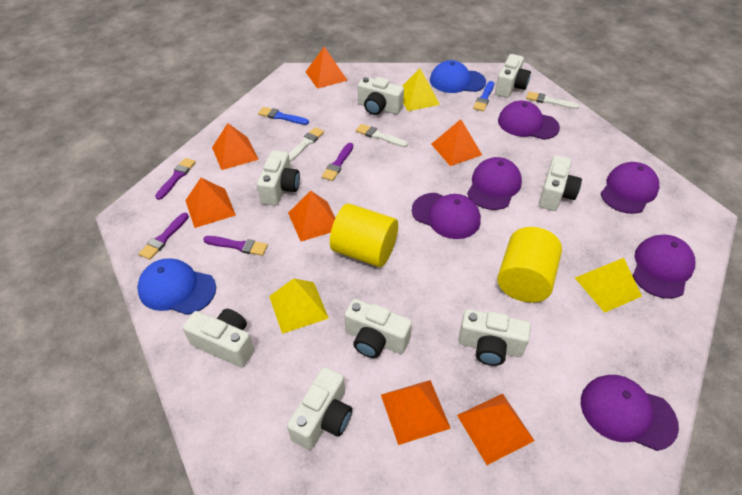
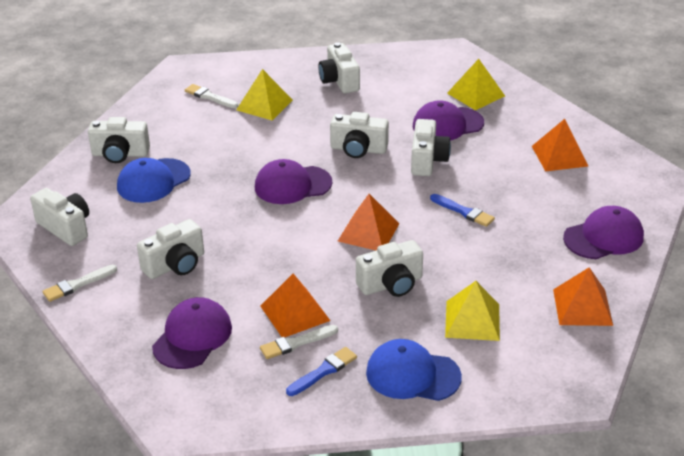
orange pyramid: [185,178,236,228] [212,123,259,170] [288,191,335,242] [306,47,348,89] [381,380,451,445] [431,119,482,166] [457,393,534,465] = 7 -> [260,274,331,337] [338,194,400,250] [532,119,588,171] [553,267,613,326] = 4
purple brush: [139,213,189,260] [155,158,196,200] [203,236,268,256] [321,143,353,181] = 4 -> none = 0
purple cap: [412,193,481,239] [467,157,522,210] [498,101,560,140] [581,375,679,451] [600,162,660,214] [633,235,695,299] = 6 -> [152,297,232,369] [255,159,332,204] [413,100,484,140] [563,206,644,259] = 4
white camera: [182,309,254,368] [257,150,300,206] [287,367,352,450] [344,299,412,358] [358,77,404,115] [458,309,531,366] [495,54,531,98] [539,155,582,211] = 8 -> [30,188,89,246] [88,117,150,163] [137,219,204,279] [318,42,360,94] [330,112,389,158] [356,240,423,297] [411,119,451,176] = 7
yellow cylinder: [330,204,398,267] [497,227,562,302] = 2 -> none = 0

